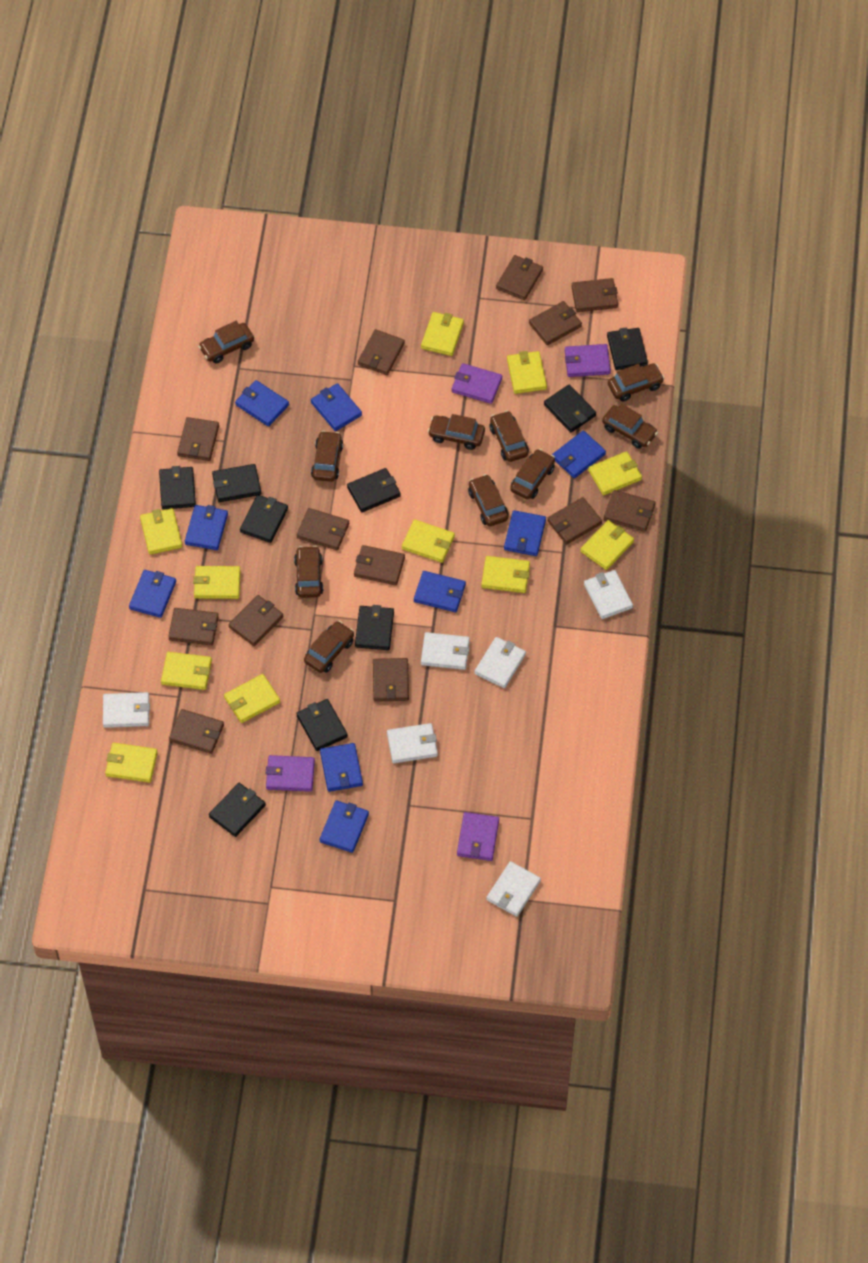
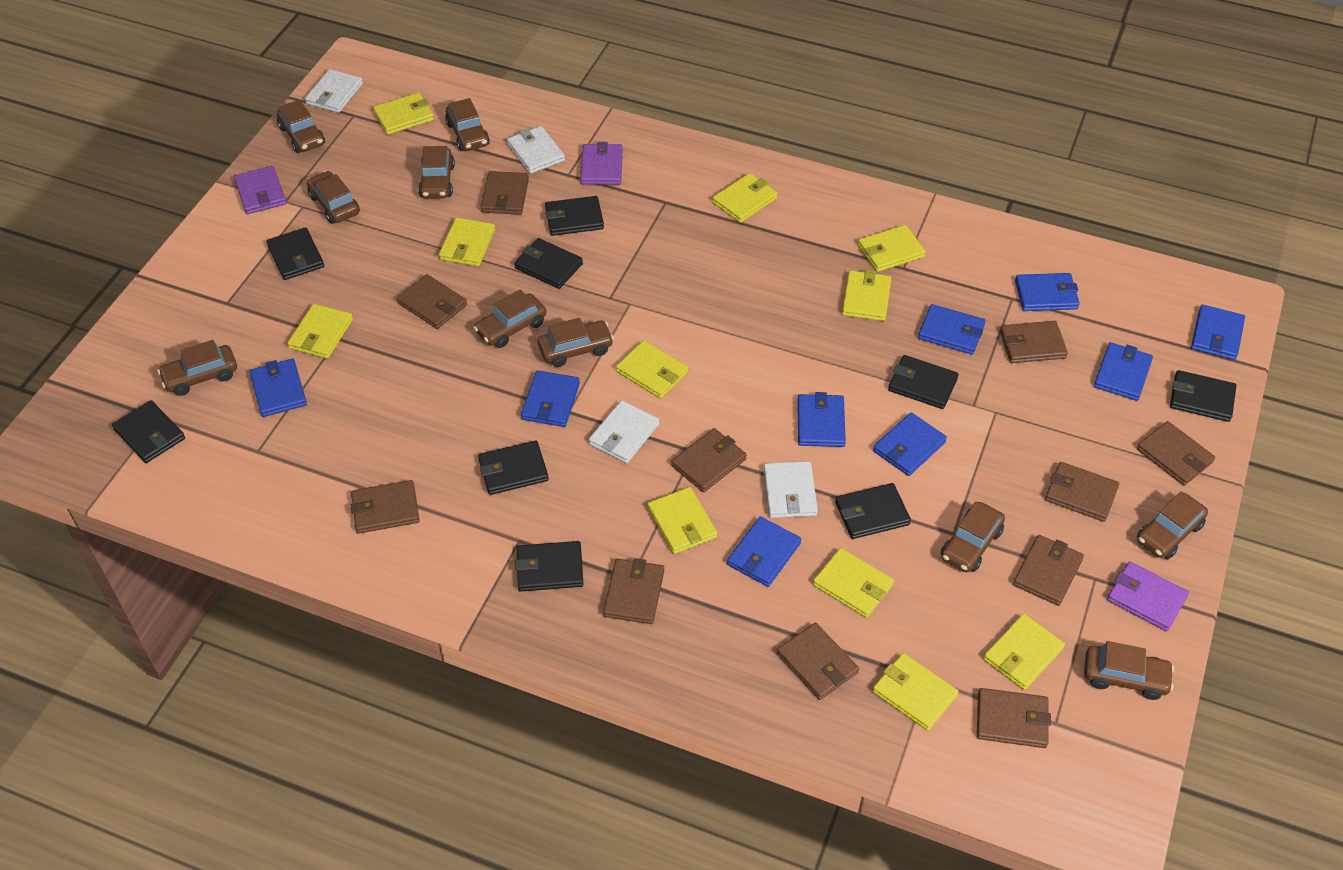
brown wallet: [168,608,219,645] [169,709,224,754] [177,417,219,461] [228,595,284,646] [297,508,349,550] [354,545,405,585] [358,329,405,375] [373,658,409,702] [496,255,543,300] [529,301,582,345] [547,497,602,544] [571,278,618,312] [604,490,655,532] = 13 -> [351,480,420,534] [397,274,467,329] [481,171,529,215] [603,558,664,624] [671,428,747,492] [777,623,859,700] [977,688,1051,748] [1000,321,1068,363] [1013,535,1084,606] [1045,462,1119,522] [1137,421,1215,486] = 11
purple wallet: [266,755,315,792] [451,363,502,404] [457,812,499,861] [565,344,611,377] = 4 -> [234,166,286,214] [580,142,623,185] [1107,562,1189,631] = 3
white wallet: [103,692,150,728] [387,723,438,763] [421,632,470,670] [475,637,526,688] [486,861,541,917] [584,570,633,619] = 6 -> [305,69,363,113] [507,126,565,174] [589,400,659,463] [764,461,818,518] = 4

